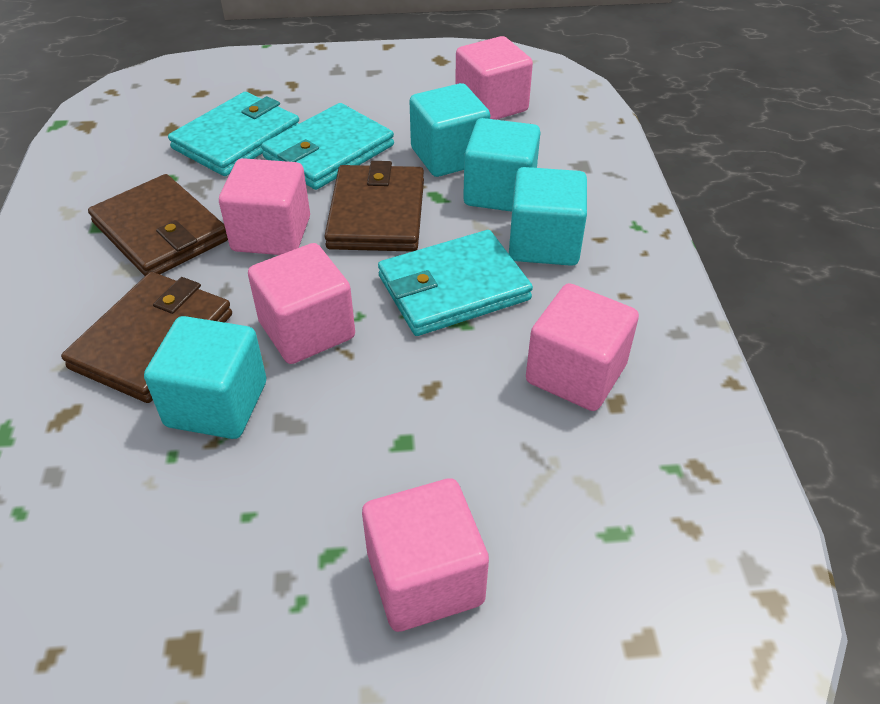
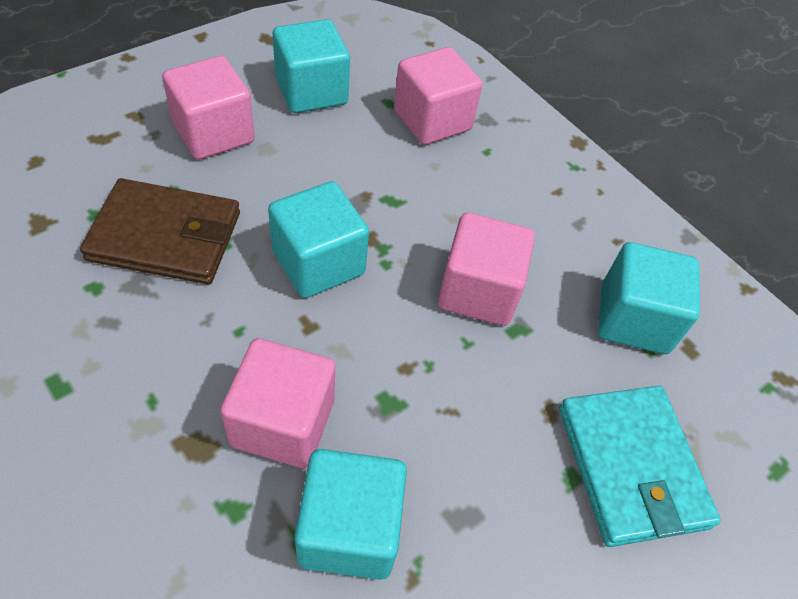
brown wallet: [61,272,232,403] [88,174,228,276] [325,161,424,252] = 3 -> [80,178,240,284] = 1
pink cube: [219,158,310,255] [248,243,355,364] [362,478,489,632] [455,36,533,120] [526,283,639,411] = 5 -> [162,56,255,160] [220,338,336,468] [394,47,482,145] [438,212,535,326] = 4
turquoise wallet: [168,92,299,176] [261,103,394,190] [378,230,533,336] = 3 -> [559,386,721,547] = 1

